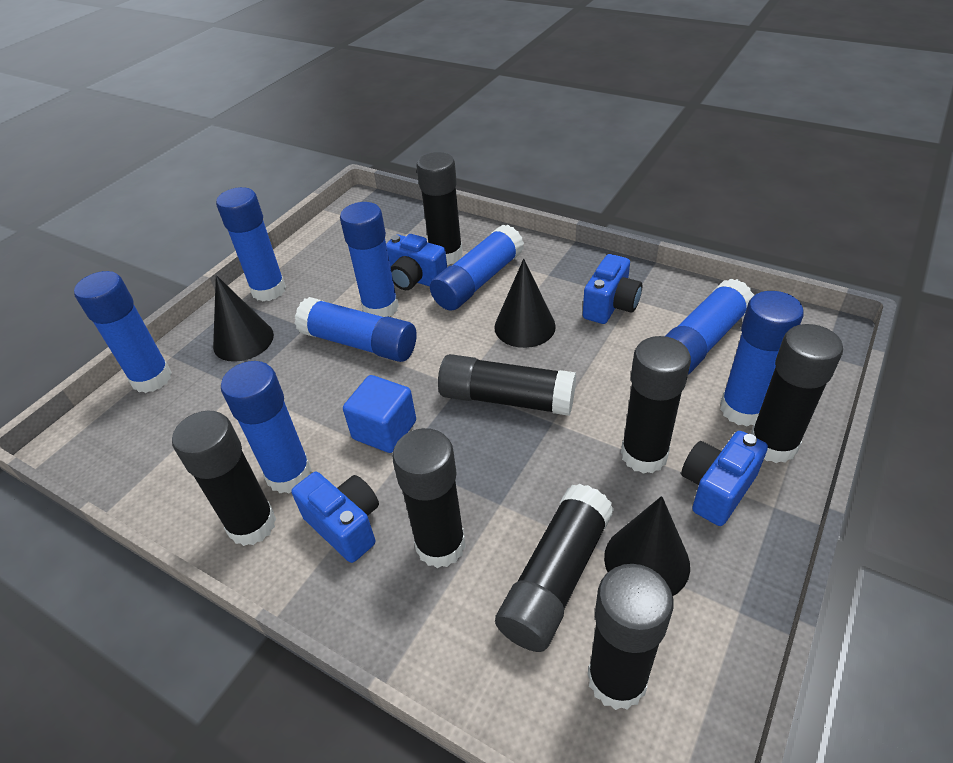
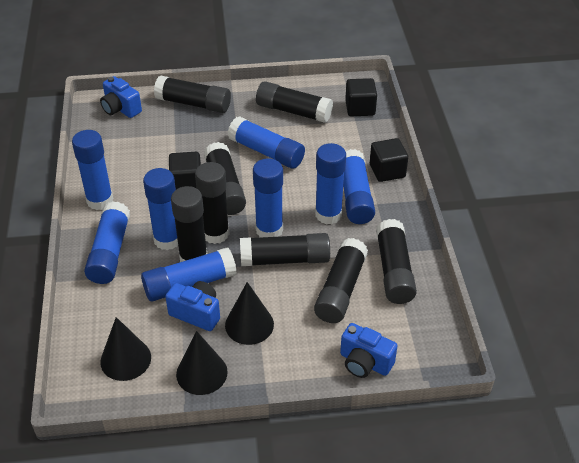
black cube: none = 0 -> [169,152,201,189] [345,78,377,116] [370,138,408,182] = 3
blue camera: [291,472,379,563] [386,234,447,290] [583,254,642,324] [681,431,768,526] = 4 -> [100,76,142,118] [165,281,220,331] [340,323,398,378] = 3
blue cube: [343,375,416,453] = 1 -> none = 0

